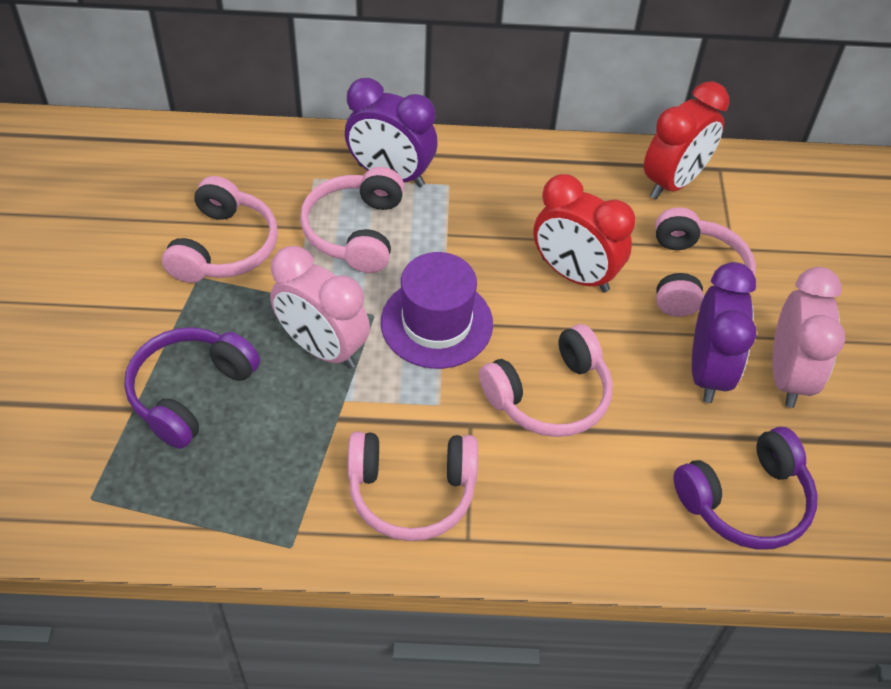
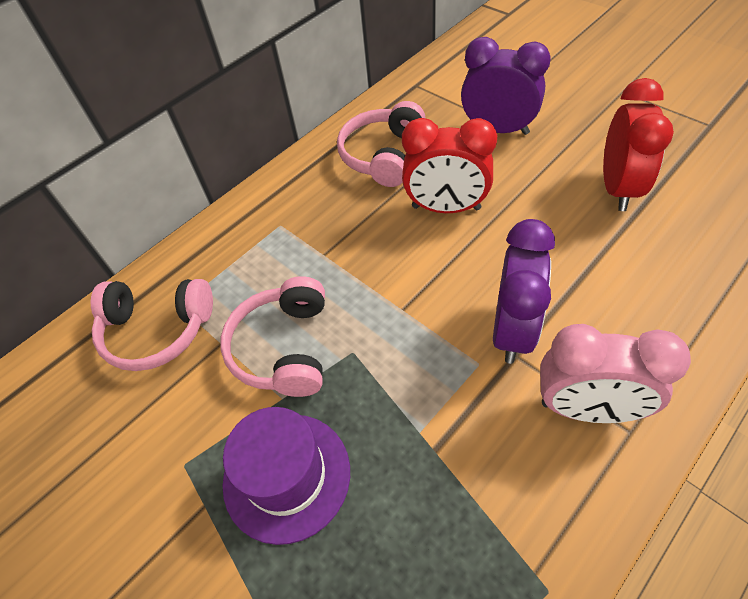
pink clock: [270,246,370,369] [772,267,845,408] = 2 -> [540,324,691,423] = 1
pink headphones: [162,176,278,283] [300,167,404,273] [347,432,478,541] [479,324,613,437] [656,207,756,317] = 5 -> [91,279,213,371] [220,276,325,397] [337,101,426,187] = 3
purple headphones: [124,327,260,449] [674,427,818,550] = 2 -> none = 0

